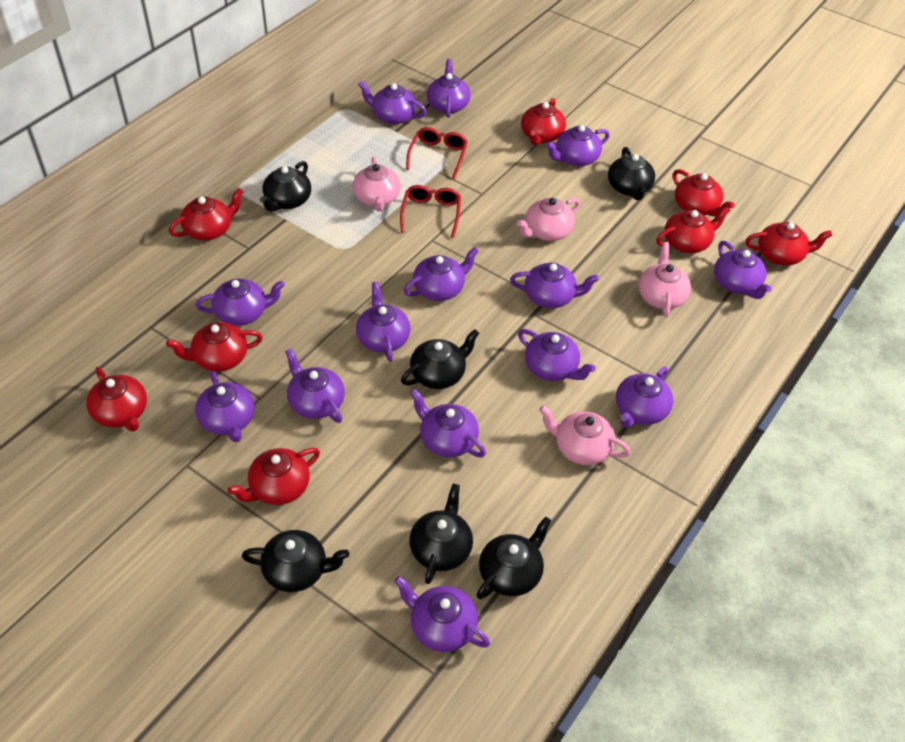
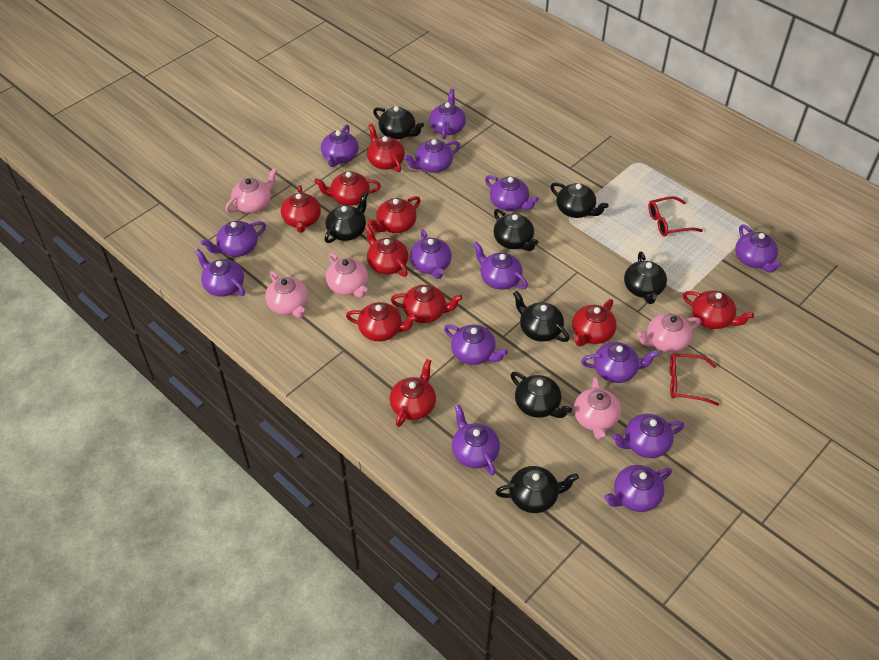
black teapot: [242,530,349,592] [260,161,311,212] [401,329,479,389] [409,484,473,584] [477,517,551,599] [608,147,655,200] = 6 -> [324,192,368,243] [373,106,424,139] [493,209,538,251] [495,466,579,513] [511,372,572,418] [513,291,569,342] [550,182,609,218] [624,251,667,304] = 8
pink teapot: [353,157,401,211] [517,198,580,241] [539,405,631,465] [638,242,691,317] = 4 -> [225,168,277,213] [265,271,308,318] [326,253,368,298] [574,377,621,440] [637,313,701,353] = 5
red teapot: [86,367,147,431] [166,322,263,372] [169,188,243,240] [228,448,320,505] [521,98,566,145] [656,206,730,253] [673,169,735,217] [745,222,832,266] = 8 -> [281,185,321,233] [314,171,381,206] [346,302,417,342] [365,224,409,277] [367,124,405,172] [368,196,421,233] [390,359,436,427] [391,285,462,323] [572,299,617,346] [683,290,754,329] = 10

